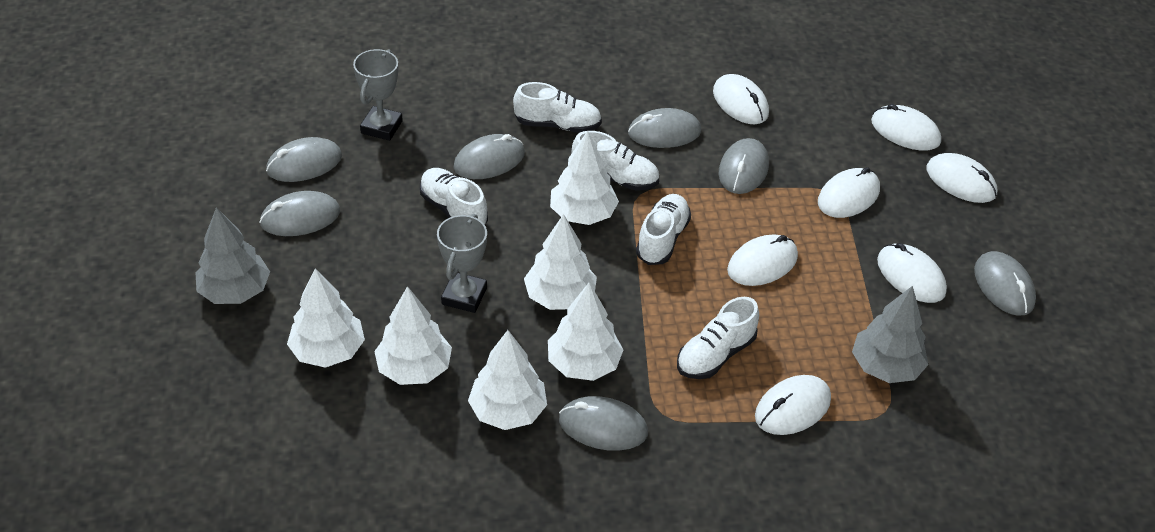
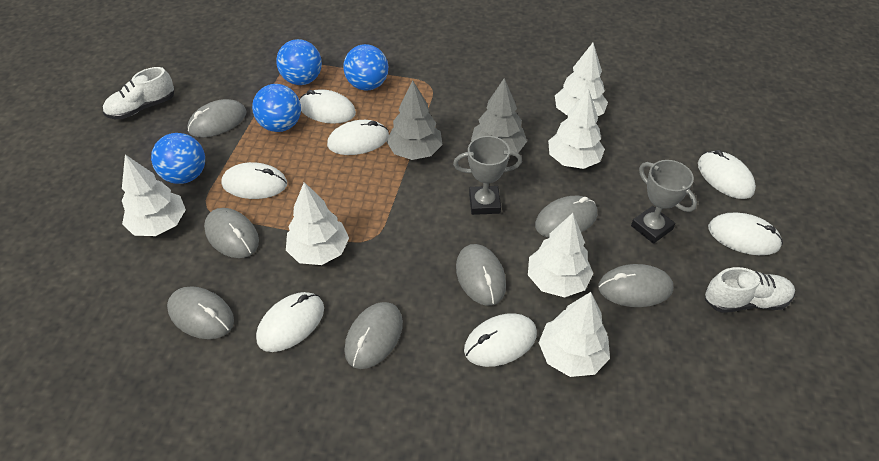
blue ball: none = 0 -> [151,133,205,184] [252,84,301,132] [276,39,322,85] [343,44,388,90] = 4
white shoe: [420,168,488,225] [513,82,602,133] [572,131,659,191] [636,194,691,265] [677,297,759,379] = 5 -> [103,67,174,119] [705,267,795,313] = 2

